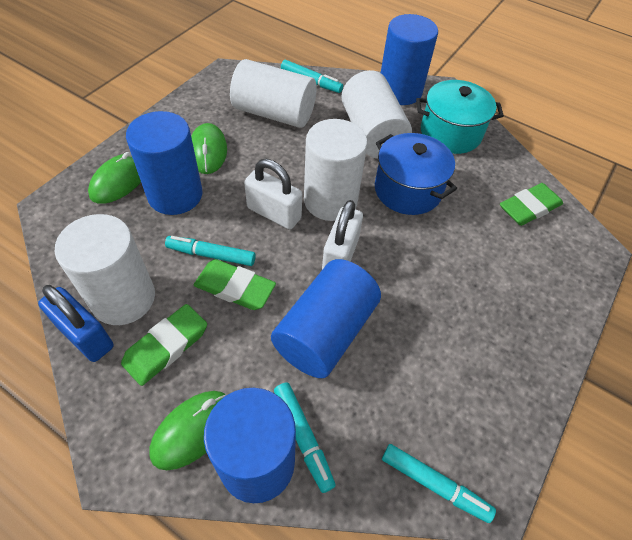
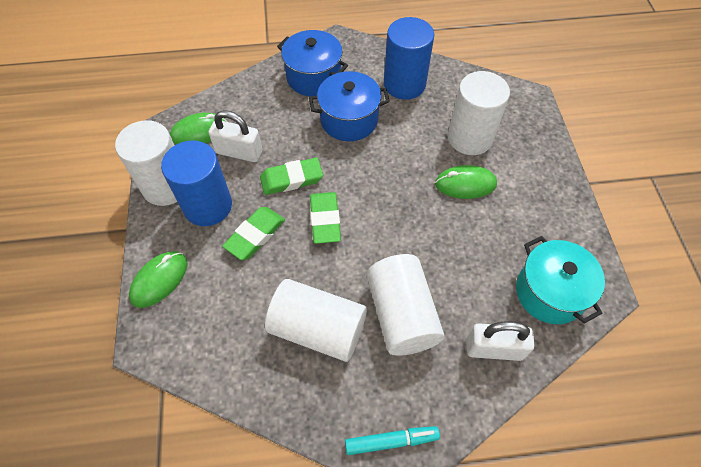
blue cylinder: [126,111,202,215] [204,388,296,503] [271,259,381,378] [381,14,438,105] = 4 -> [161,140,232,226] [384,17,434,100] = 2
blue padlock: [38,285,114,362] = 1 -> none = 0
blue pot: [375,133,457,215] = 1 -> [277,30,348,96] [309,71,390,141] = 2
turquoise marker: [165,236,256,266] [274,382,336,493] [281,60,343,93] [382,444,496,523] = 4 -> [345,426,440,455] = 1

